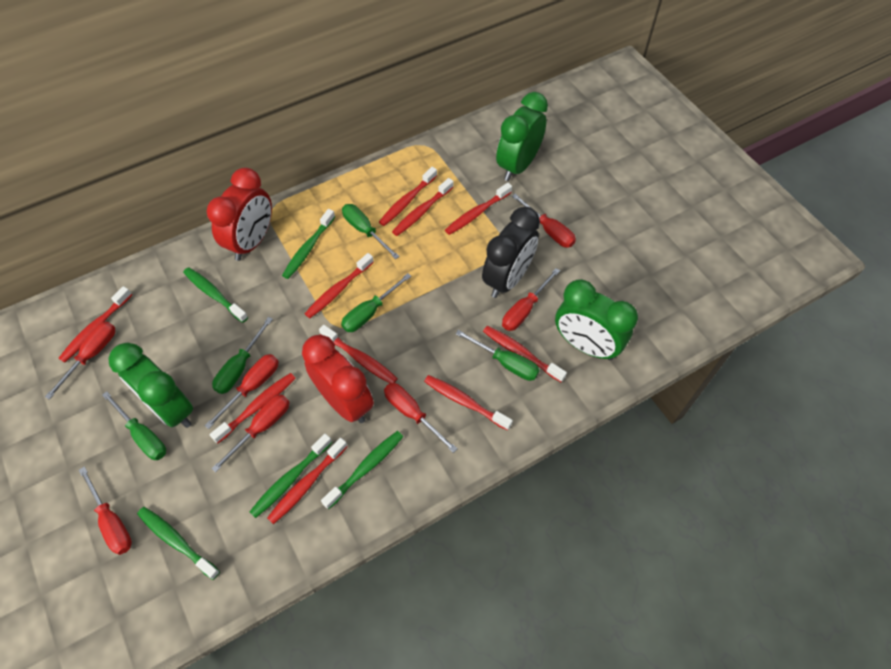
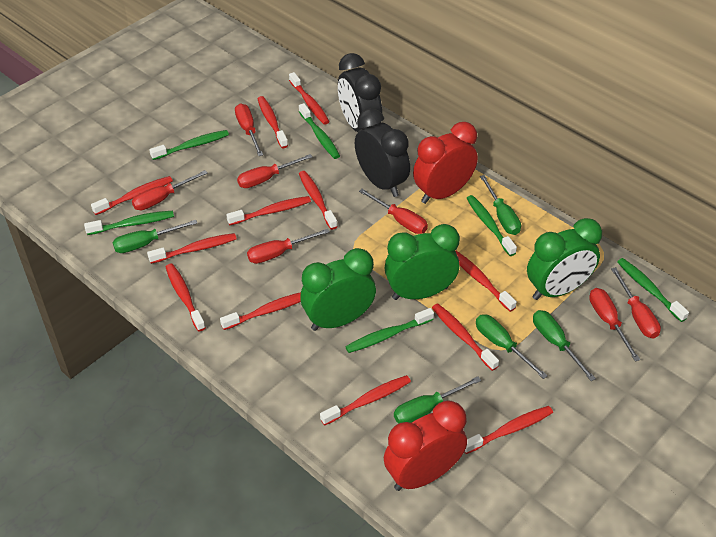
black clock: [482,207,540,298] = 1 -> [338,53,382,132] [355,108,410,197] = 2
green toothbrush: [137,507,220,580] [183,267,248,323] [250,434,332,518] [282,209,335,279] [321,431,403,509] = 5 -> [84,211,174,235] [149,130,229,160] [299,103,340,159] [345,308,434,353] [467,195,517,256] [617,258,689,322] = 6
red toothbrush: [58,286,132,363] [209,373,296,444] [267,438,348,524] [304,253,374,318] [319,325,398,383] [379,167,437,226] [392,178,453,236] [424,375,513,431] [445,183,512,235] [483,326,567,382] = 10 -> [91,176,173,215] [147,233,237,264] [166,264,206,331] [220,292,301,330] [226,196,311,225] [258,96,288,148] [289,72,330,125] [299,171,338,230] [320,375,411,426] [432,303,499,371] [455,251,517,312] [464,406,553,454] = 12

